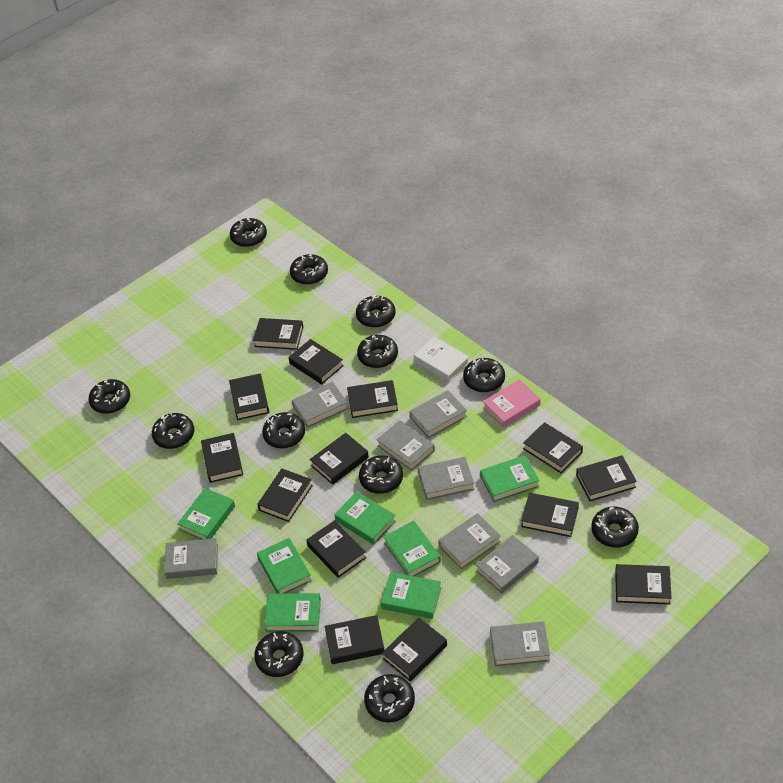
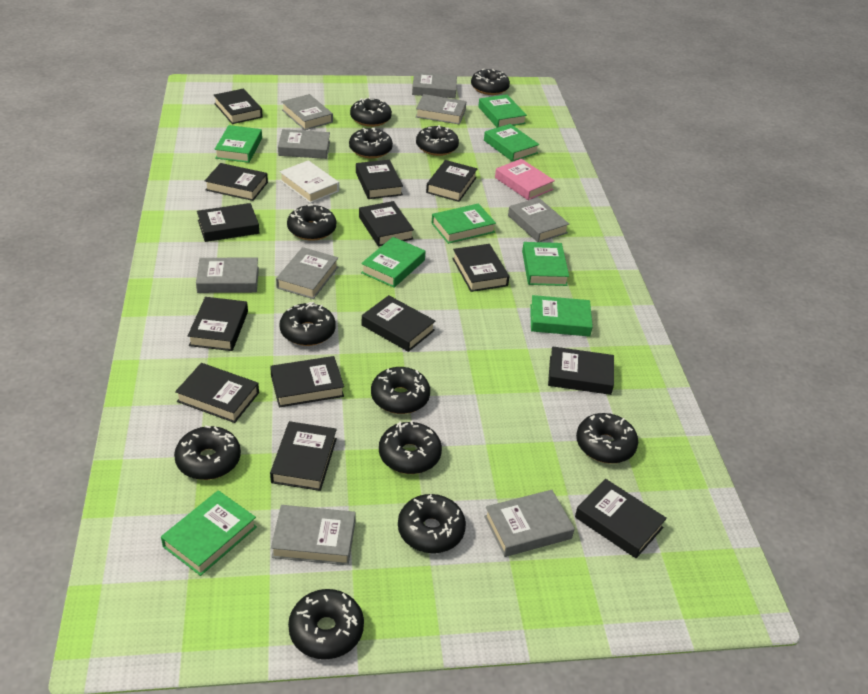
green book: [177,488,235,539] [257,538,312,594] [264,593,321,632] [334,492,396,545] [381,572,442,619] [383,521,441,576] [480,455,540,502] = 7 -> [161,490,257,576] [214,125,262,163] [361,237,425,288] [432,203,496,244] [478,94,527,128] [484,124,539,162] [522,242,569,286] [530,295,593,337] = 8
grey book: [164,538,218,579] [292,382,349,428] [377,420,435,471] [409,390,467,438] [418,457,474,500] [438,513,501,570] [476,535,539,594] [490,622,550,667] = 8 -> [196,258,259,293] [271,505,356,565] [276,247,338,299] [278,129,330,159] [281,94,333,130] [412,72,457,98] [416,94,467,125] [484,490,575,557] [508,197,569,242] = 9

